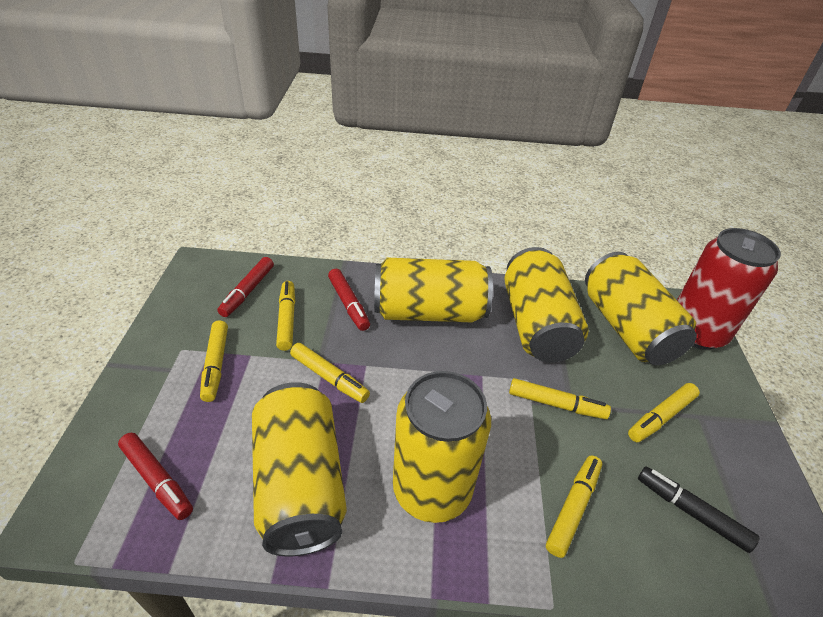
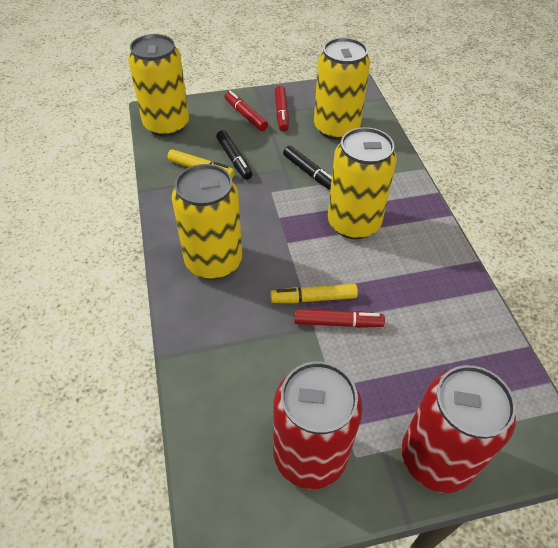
black marker: [638,466,759,553] = 1 -> [216,130,252,180] [283,146,332,190] = 2
red can: [677,228,781,350] = 1 -> [273,361,363,489] [402,365,516,493] = 2
yellow can: [252,382,347,556] [374,258,493,322] [393,371,491,523] [504,247,589,363] [585,252,697,365] = 5 -> [128,34,189,137] [172,164,242,280] [314,38,370,140] [328,127,397,239] = 4
yellow marker: [200,320,228,402] [276,281,295,351] [290,343,370,403] [509,378,611,419] [546,455,602,558] [628,383,700,442] = 6 -> [167,149,235,178] [270,284,358,303] = 2

